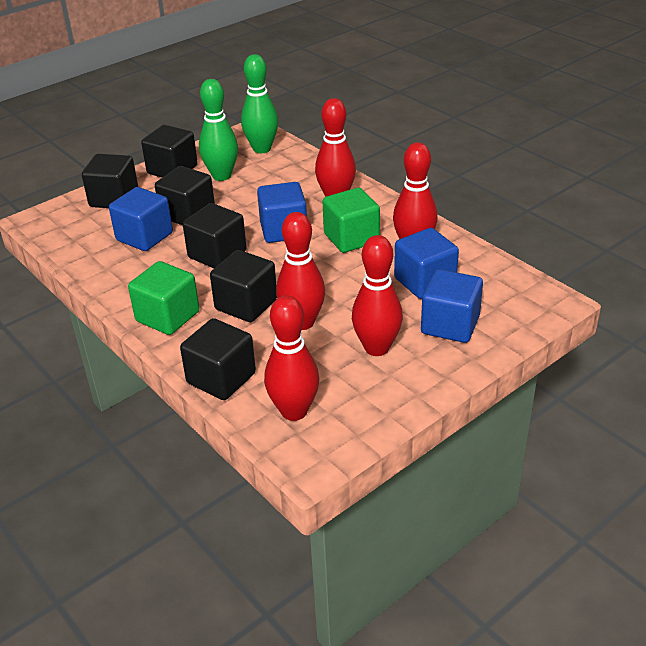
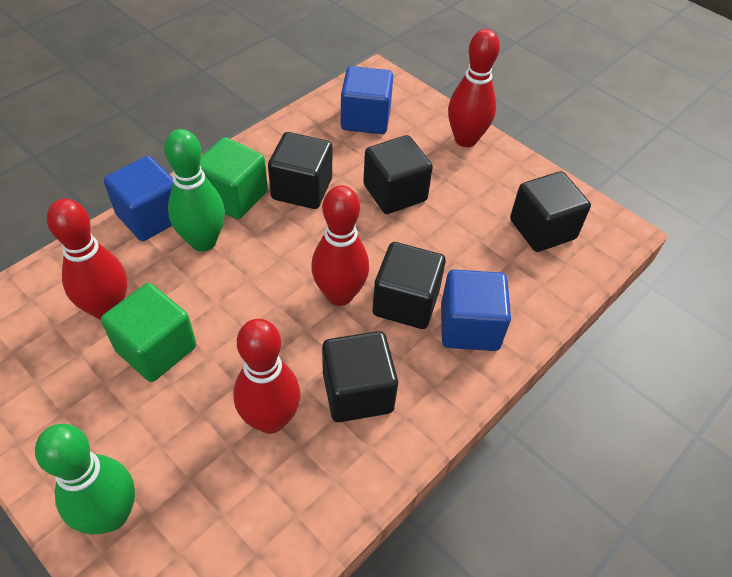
black cube: [82,154,138,208] [141,125,198,177] [155,166,215,225] [180,318,256,400] [183,203,247,268] [210,250,277,322] = 6 -> [268,132,332,209] [322,331,398,422] [363,135,433,214] [372,242,446,329] [510,171,591,252] = 5
blue cube: [109,187,173,251] [257,182,307,243] [394,228,459,299] [421,269,483,343] = 4 -> [104,156,173,241] [341,66,393,134] [441,269,511,351] = 3
red bowling pin: [264,295,319,421] [276,212,325,330] [315,98,356,197] [352,235,403,356] [393,142,438,239] = 5 -> [47,199,127,320] [233,319,301,434] [311,185,369,306] [448,29,500,147] = 4

